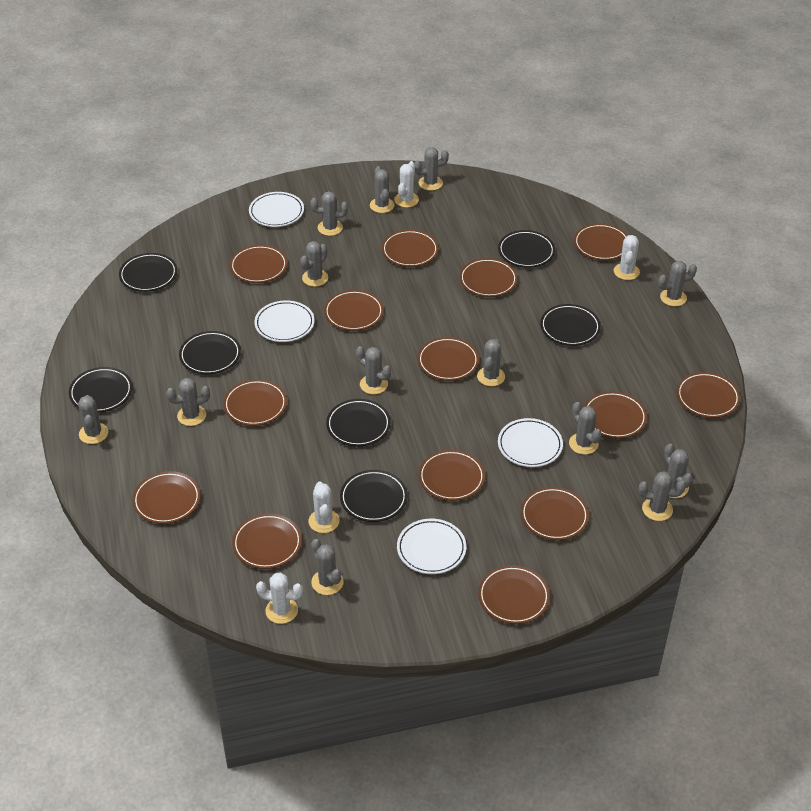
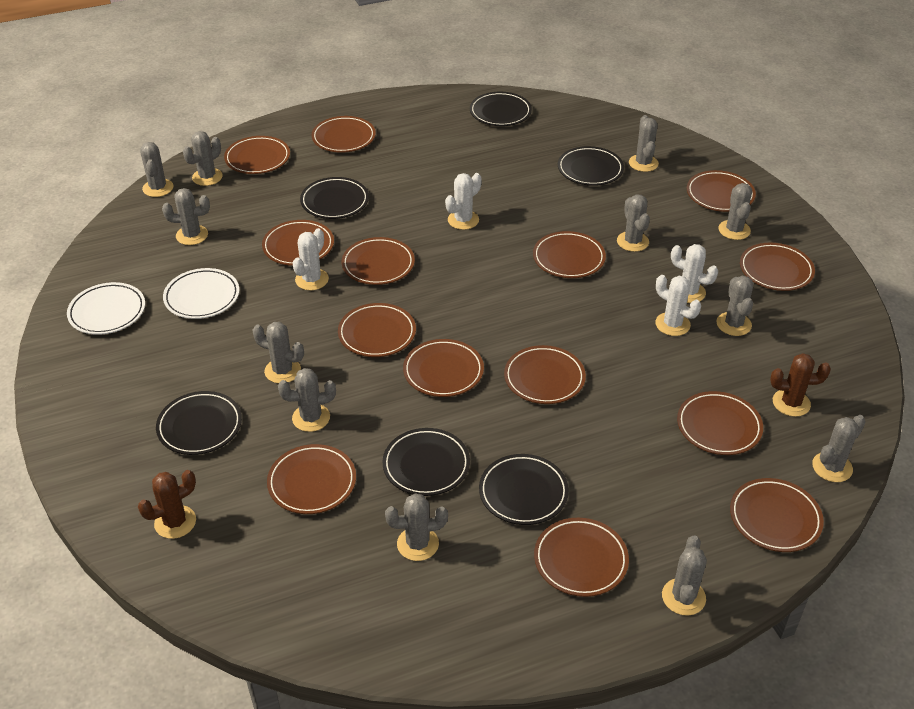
black plate: [69,367,132,413] [119,253,177,292] [179,331,241,374] [326,399,391,446] [340,470,407,522] [498,230,555,268] [540,304,601,346] = 7 -> [156,391,242,455] [300,177,369,219] [382,428,470,496] [470,92,532,126] [479,454,569,525] [558,146,624,186] = 6
brown cactus: none = 0 -> [138,470,196,539] [770,353,831,417] = 2
grey cactus: [78,395,108,444] [166,378,210,426] [300,241,328,287] [310,191,348,236] [311,539,344,595] [356,346,391,394] [370,166,394,213] [415,147,449,191] [477,339,505,386] [569,402,602,455] [639,471,686,521] [658,261,697,306] [664,444,693,498] = 13 -> [140,142,174,197] [162,188,210,245] [183,131,223,186] [252,322,304,383] [278,368,336,432] [385,494,448,561] [617,194,650,252] [629,115,659,172] [662,535,707,616] [716,276,754,336] [718,183,752,240] [812,415,866,482] = 12
white plate: [249,192,304,227] [254,300,315,342] [397,519,466,574] [498,418,563,467] = 4 -> [67,282,145,335] [163,268,239,319] = 2

